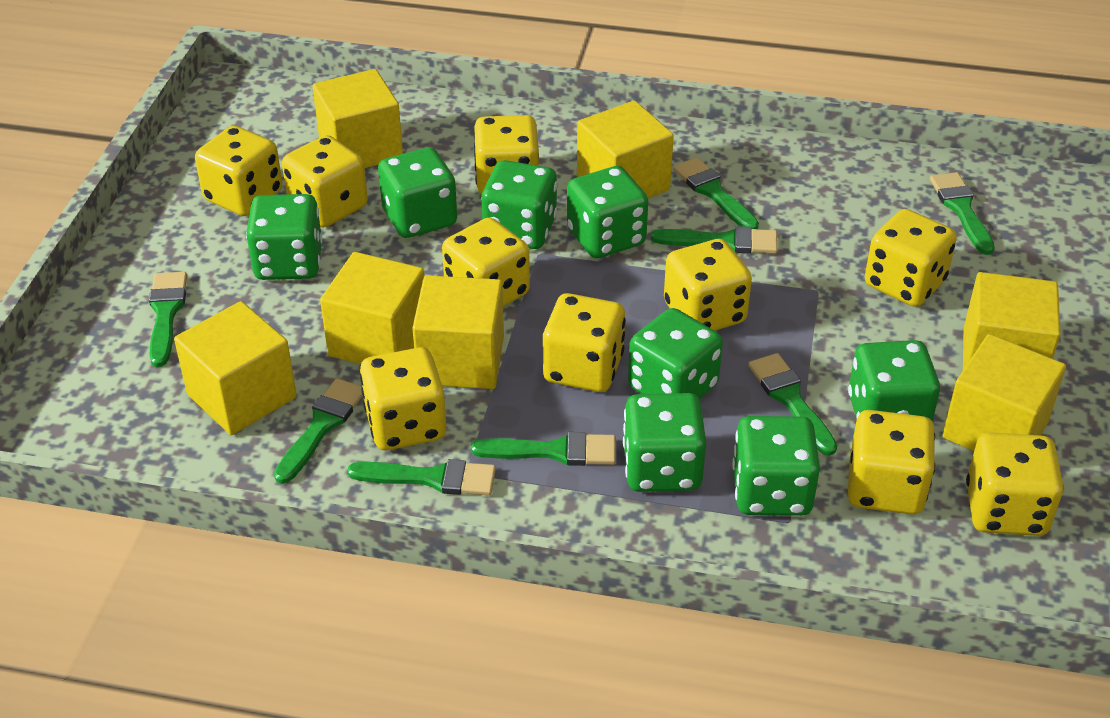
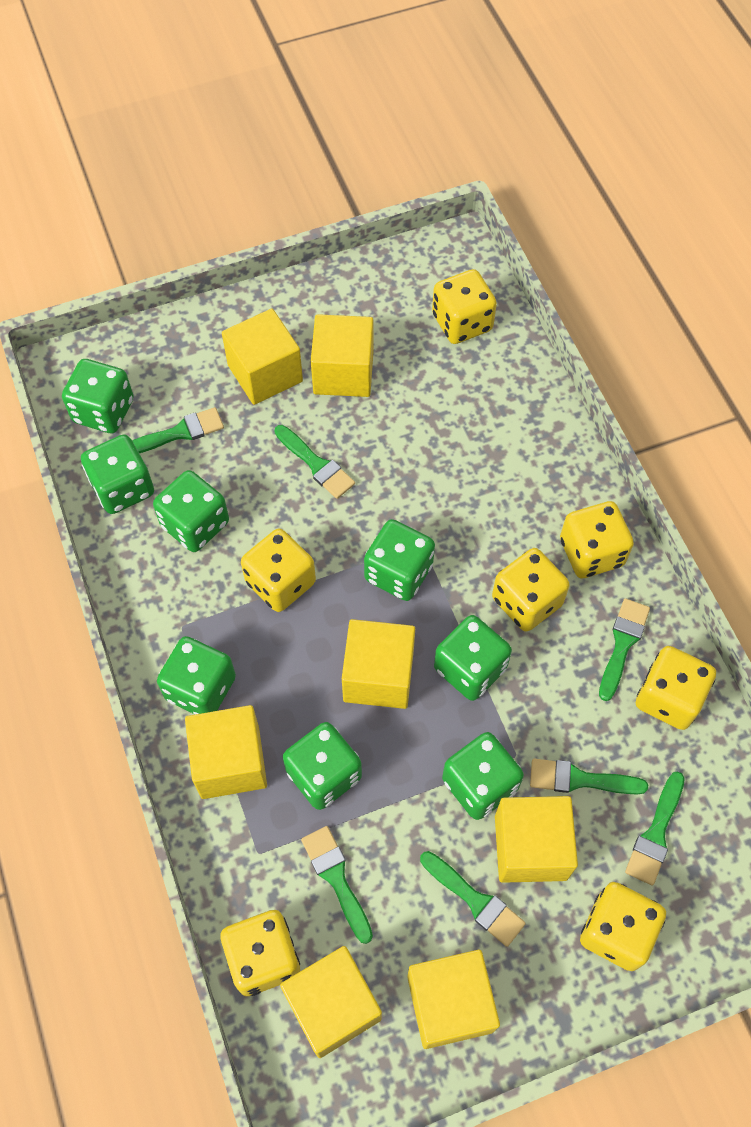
green brush: [149,272,187,367] [274,378,363,484] [347,459,496,496] [471,432,616,466] [651,226,778,254] [673,157,759,229] [748,353,837,456] [930,172,995,255] = 8 -> [132,407,224,453] [275,425,355,499] [301,826,373,944] [420,851,526,947] [530,759,648,794] [599,598,650,701] [625,771,685,886] = 7
yellow dice: [195,126,282,216] [282,135,368,228] [360,347,446,450] [442,217,530,307] [473,115,539,195] [543,293,626,392] [664,239,752,331] [848,410,935,515] [865,209,957,307] [966,432,1064,536] = 10 -> [221,910,300,996] [241,529,316,612] [432,269,497,344] [492,548,570,632] [560,501,634,578] [580,882,666,971] [636,646,716,730] = 7

